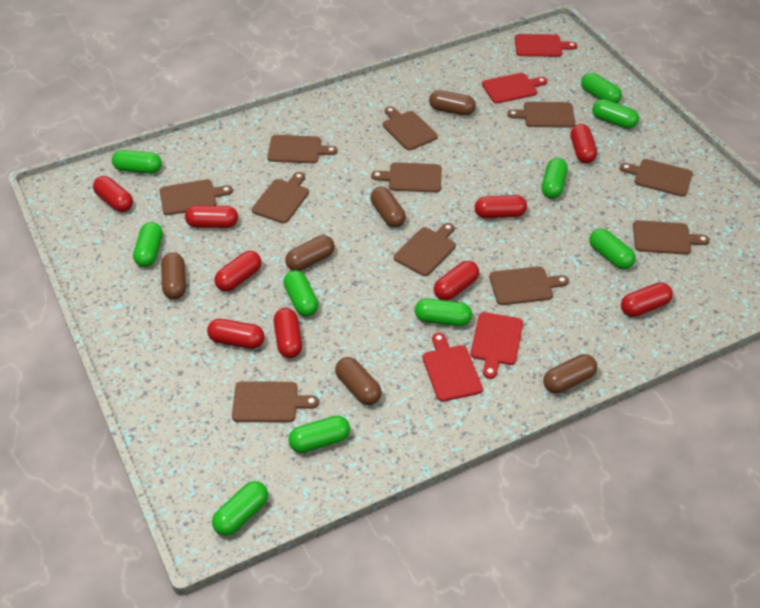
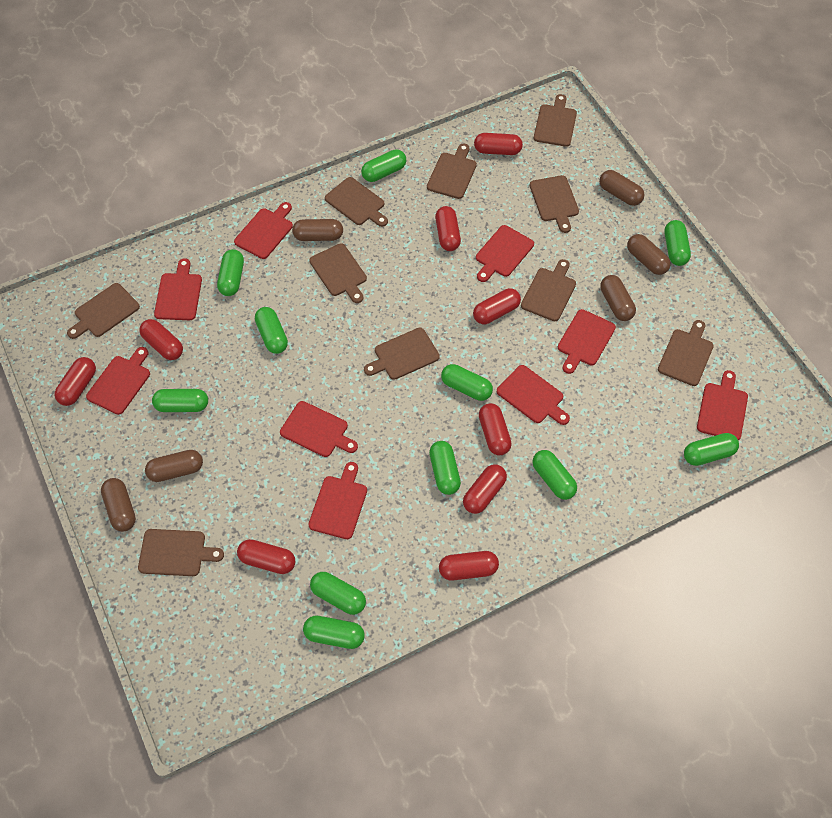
brown cutting board: [159,179,233,215] [232,381,319,422] [252,172,309,223] [267,135,337,163] [371,162,442,193] [383,106,438,150] [394,223,456,276] [489,266,569,305] [507,102,575,128] [620,159,693,197] [633,220,710,255] = 11 -> [67,283,140,339] [138,529,224,576] [309,243,367,303] [325,177,388,227] [364,328,440,380] [427,144,477,199] [521,259,576,321] [530,175,579,233] [534,94,577,147] [658,320,714,386] = 10
green capsule: [112,150,162,174] [133,222,163,267] [212,481,268,536] [283,270,318,317] [288,416,350,453] [415,298,472,326] [542,158,568,199] [581,73,622,103] [589,228,635,269] [592,99,639,129] = 10 -> [152,389,208,412] [217,249,244,296] [255,307,288,354] [303,616,365,649] [310,572,366,615] [361,149,406,182] [429,441,461,495] [441,364,493,401] [532,450,577,500] [664,220,691,266] [684,433,739,466] = 11
red cutting board: [423,333,483,402] [470,312,523,379] [482,73,547,103] [515,34,577,57] = 4 -> [86,347,150,415] [154,258,202,320] [234,202,293,259] [280,401,358,457] [308,462,367,539] [476,225,534,282] [497,365,570,425] [558,309,616,374] [697,370,748,440] = 9

